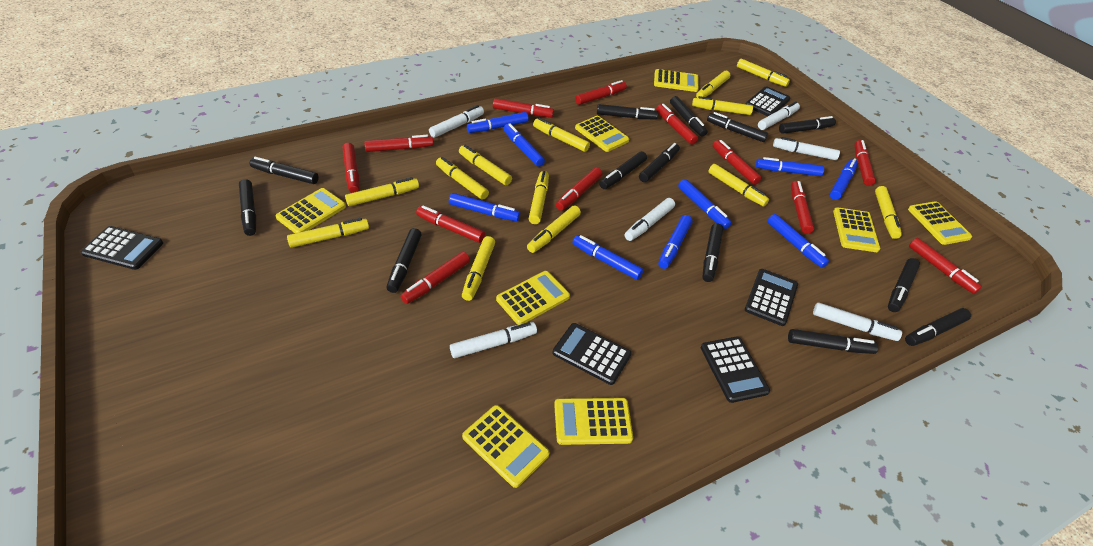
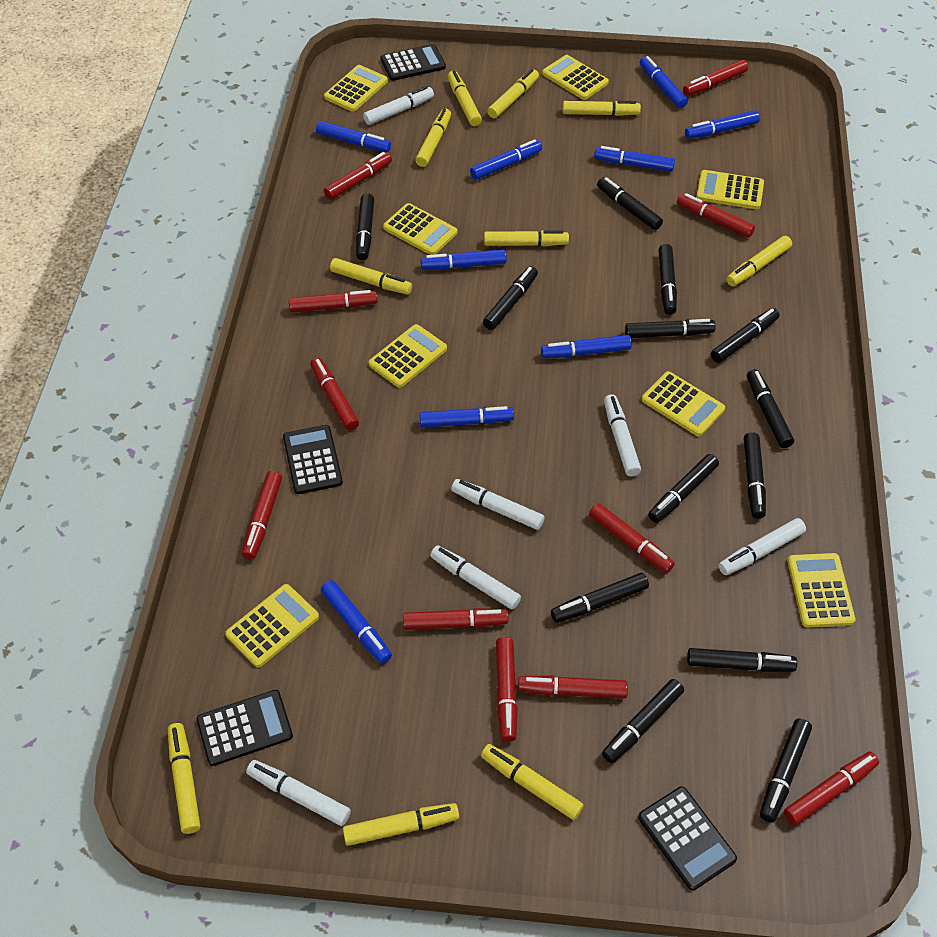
black calculator: [81,226,163,270] [552,323,632,385] [701,337,770,403] [745,269,798,326] [746,86,790,116] = 5 -> [196,690,293,766] [283,425,343,494] [381,44,446,81] [638,786,737,891] = 4
red marker: [343,143,359,193] [364,135,434,152] [400,252,470,304] [416,205,485,243] [493,98,554,117] [556,167,602,211] [575,80,627,105] [656,104,698,145] [713,140,762,185] [791,181,814,234] [854,140,876,186] [909,238,982,294] = 12 -> [242,471,282,560] [289,290,378,313] [310,358,359,431] [324,152,392,200] [403,608,508,630] [496,637,518,742] [518,675,628,699] [589,503,675,573] [677,193,755,238] [683,60,748,96] [784,752,879,825] = 11
yellow marker: [287,218,369,248] [345,177,419,206] [436,157,489,200] [459,145,512,185] [462,236,495,301] [527,206,581,253] [529,171,549,224] [533,118,590,152] [692,96,753,115] [696,71,730,98] [708,164,769,206] [737,59,790,87] [875,186,902,239] = 13 -> [168,723,200,834] [330,258,412,295] [343,803,459,846] [415,109,451,167] [448,71,482,126] [481,744,584,820] [484,230,569,246] [487,69,539,118] [563,101,641,116] [726,236,792,286] = 10

